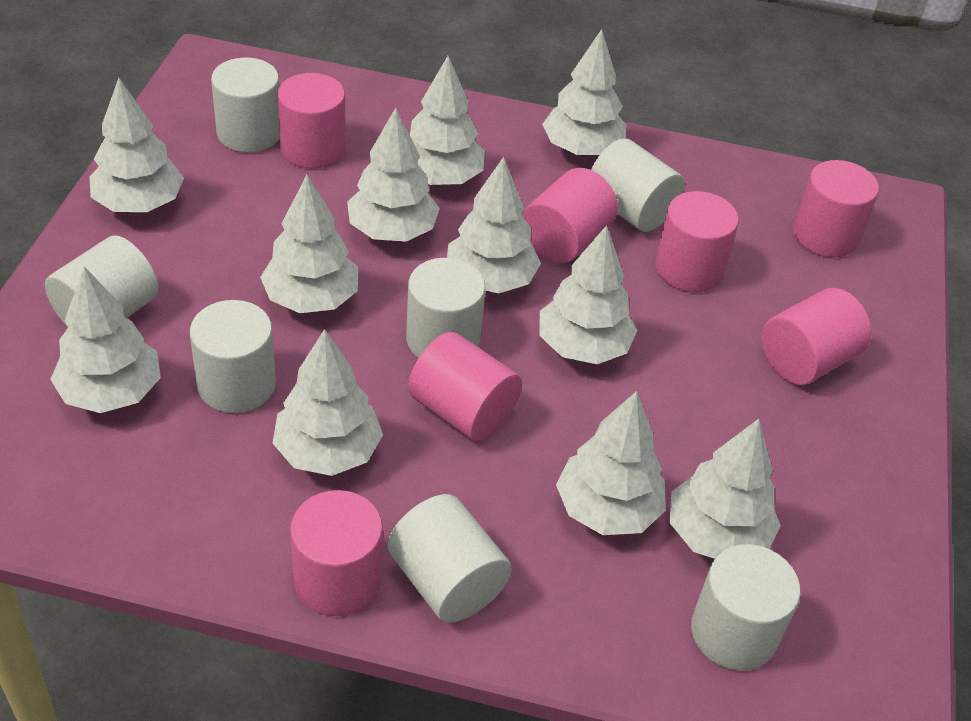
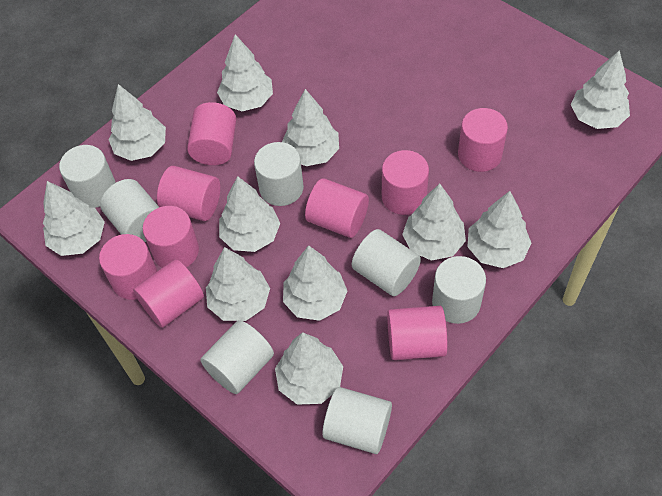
pink cylinder: [277,73,346,169] [290,490,383,616] [408,332,522,441] [522,168,618,263] [655,191,739,292] [762,288,871,385] [793,160,879,258] = 7 -> [99,234,157,300] [133,259,204,328] [143,206,199,268] [157,166,220,221] [187,102,236,165] [305,178,369,238] [382,150,429,215] [387,306,447,360] [458,108,508,172] = 9

